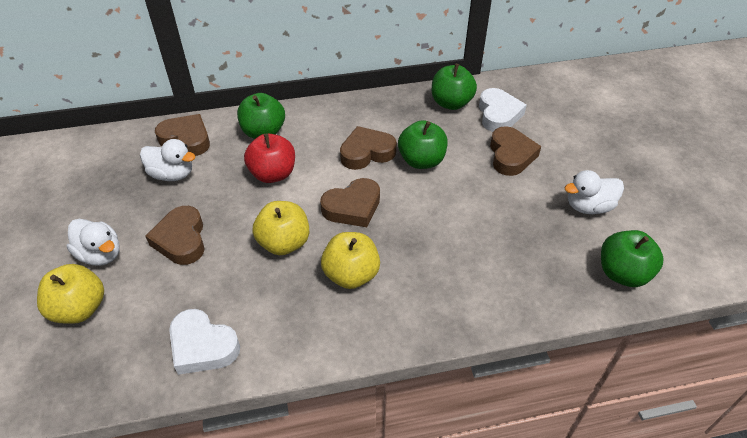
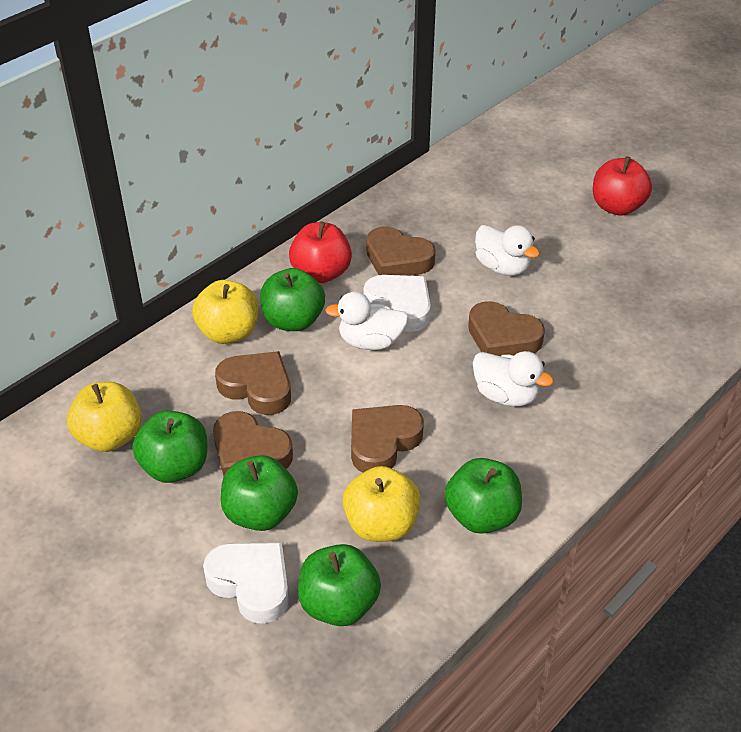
green apple: [237,93,285,139] [398,120,448,169] [432,64,477,110] [601,230,664,287] = 4 -> [133,411,207,483] [221,455,298,531] [260,268,325,331] [298,544,381,626] [445,458,522,534] = 5
red apple: [244,133,295,183] = 1 -> [289,221,352,283] [593,156,652,216] = 2

